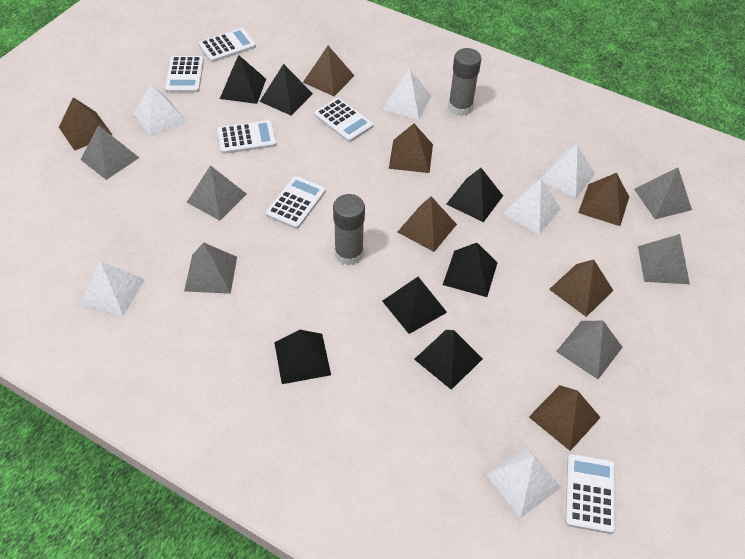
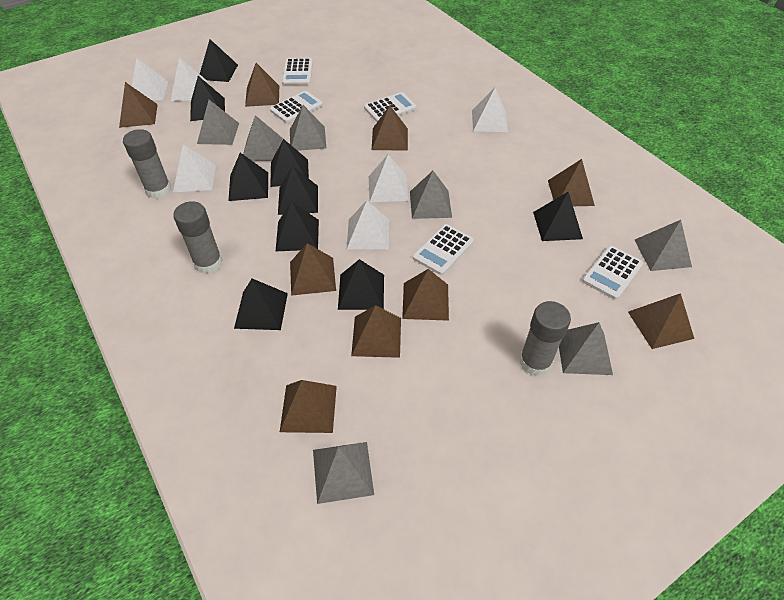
black pyramid: [220,55,266,104] [260,64,313,116] [274,330,331,384] [382,277,447,334] [414,330,483,390] [443,243,498,297] [447,168,503,222] = 7 -> [190,76,225,121] [200,39,238,82] [228,153,268,201] [234,279,288,330] [270,139,309,187] [275,202,319,252] [278,166,318,215] [338,259,384,310] [533,192,583,241] = 9
brown pyramid: [59,97,112,151] [303,46,355,96] [389,124,433,173] [398,196,457,252] [529,385,601,451] [549,259,614,317] [578,173,629,226] = 7 -> [119,82,158,128] [245,63,279,107] [280,380,337,433] [290,243,336,296] [351,305,401,358] [372,105,408,151] [402,269,449,321] [548,159,595,206] [628,293,694,349] = 9
grey glue stick: [333,194,365,265] [448,48,482,116] = 2 -> [123,129,171,199] [173,201,223,274] [520,301,571,376] = 3
grey pyramid: [80,125,139,180] [184,243,237,294] [187,165,247,221] [556,321,623,379] [634,167,692,219] [638,234,690,284] = 6 -> [197,100,239,145] [243,115,283,161] [290,105,326,151] [313,442,374,504] [410,171,452,219] [559,322,613,375] [635,220,692,271] = 7
white calculator: [165,56,204,92] [199,28,256,62] [218,120,277,154] [266,176,326,229] [314,98,373,142] [565,454,616,534] = 6 -> [270,91,323,123] [282,58,313,85] [364,92,417,122] [413,224,474,275] [582,246,643,300] = 5

